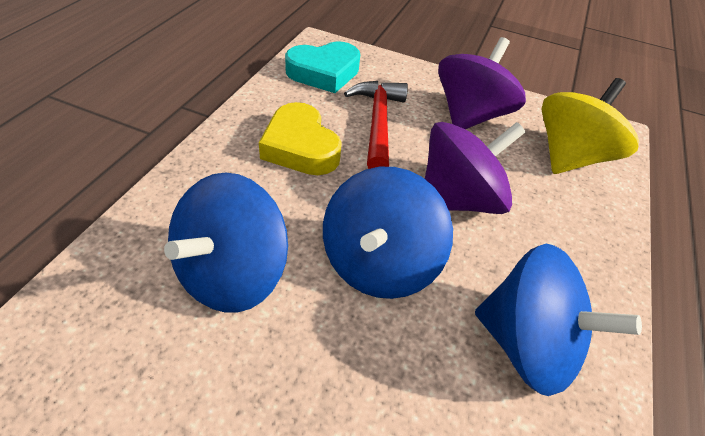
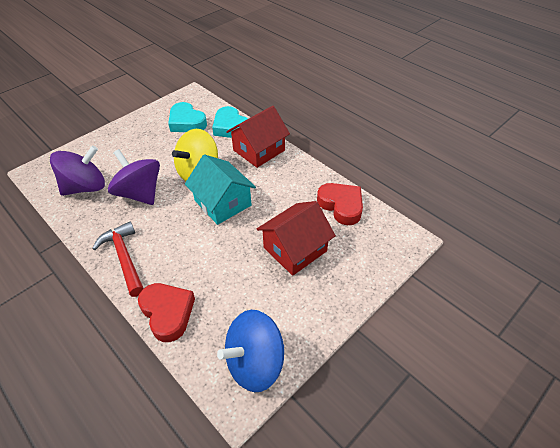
blue spinning top: [164,172,288,313] [323,167,453,299] [475,244,642,396] = 3 -> [217,310,284,392] = 1
red heart: none = 0 -> [138,283,195,342] [317,183,363,225] = 2
red house: none = 0 -> [226,106,290,168] [257,201,336,276] = 2
turquoise heart: [285,42,360,93] = 1 -> [168,102,207,132] [212,106,248,138] = 2
turquoise house: none = 0 -> [185,154,256,225] = 1
yellow heart: [259,102,342,175] = 1 -> none = 0

